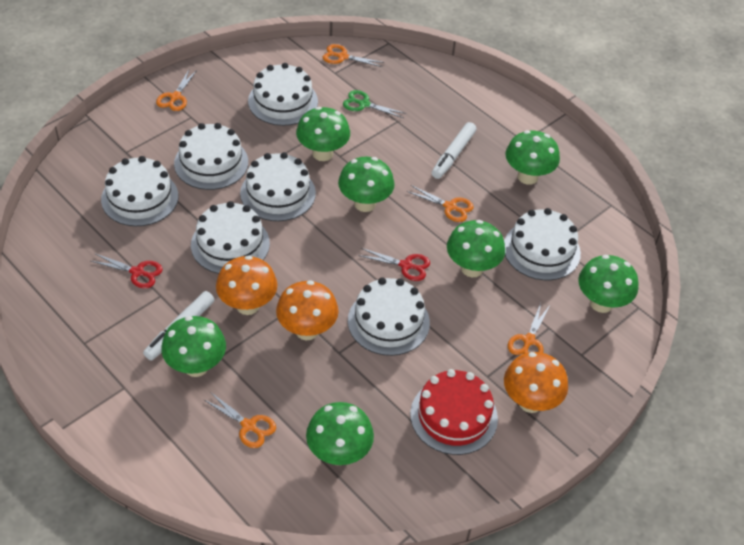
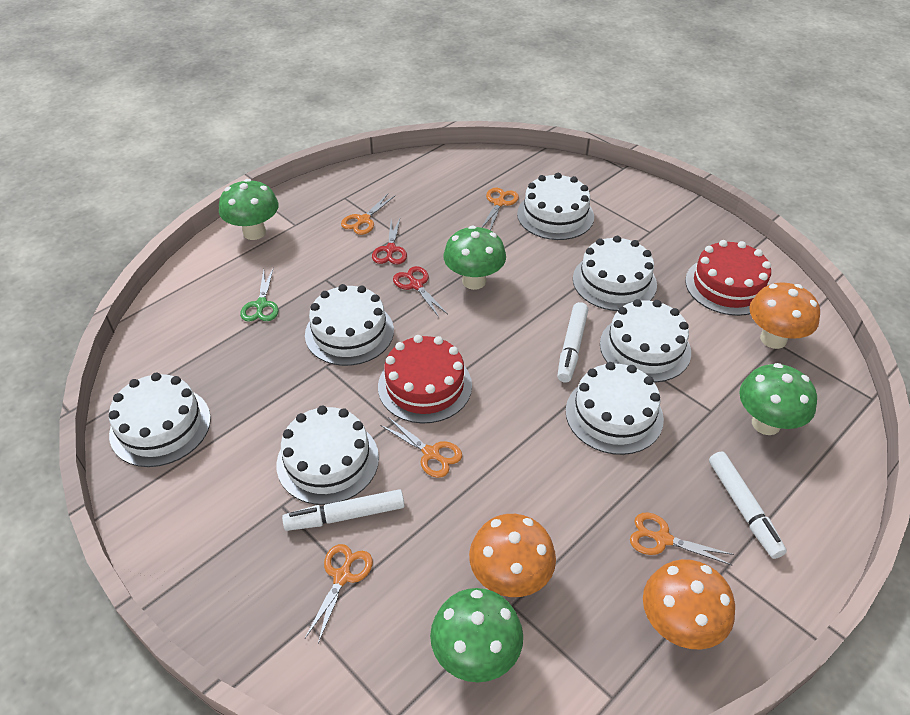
green mushroom: [161,316,226,377] [296,107,350,161] [306,402,374,465] [338,157,395,212] [447,220,505,277] [506,130,560,185] [578,255,639,313] = 7 -> [219,179,279,240] [430,588,523,682] [443,226,506,290] [739,363,817,435] = 4
red cake: [410,369,498,455] = 1 -> [378,335,472,424] [685,240,771,316] = 2
white marker: [143,291,215,361] [432,122,476,179] = 2 -> [282,489,405,531] [557,302,588,383] [709,451,787,559] = 3

